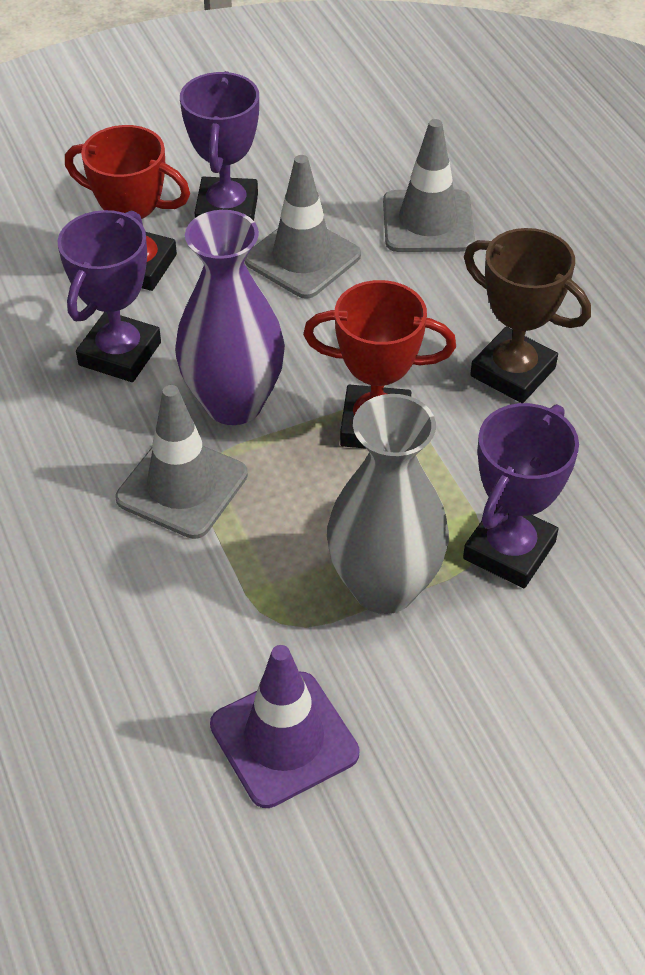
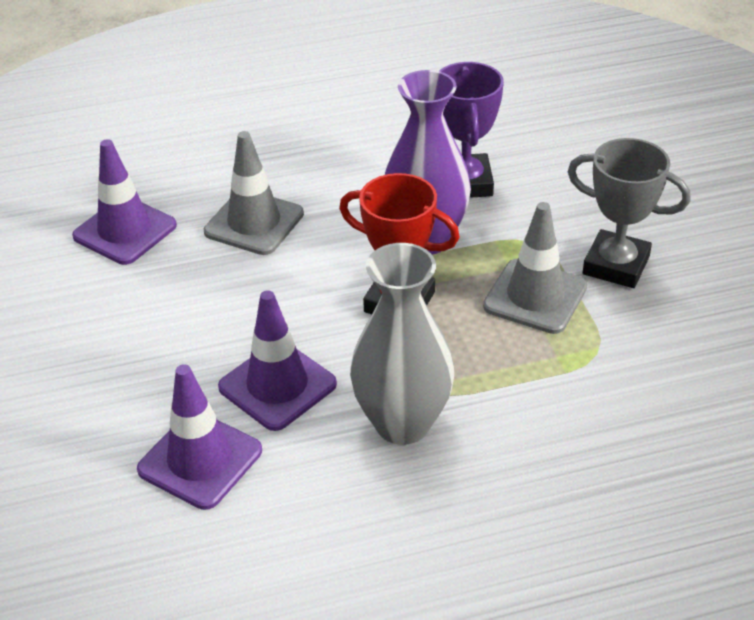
brown trophy: [464,228,591,403] = 1 -> none = 0
grey traffic cone: [116,385,248,539] [245,155,361,299] [383,119,475,252] = 3 -> [204,131,304,255] [483,202,587,334] = 2
grey trophy: none = 0 -> [568,138,690,288] = 1
purple traffic cone: [210,645,360,808] = 1 -> [72,139,177,265] [137,364,262,510] [218,290,337,431] = 3
purple trophy: [58,210,161,382] [180,71,259,221] [463,403,579,588] = 3 -> [439,62,504,198] = 1
red trophy: [65,125,190,291] [303,280,456,449] = 2 -> [339,173,460,314] = 1

